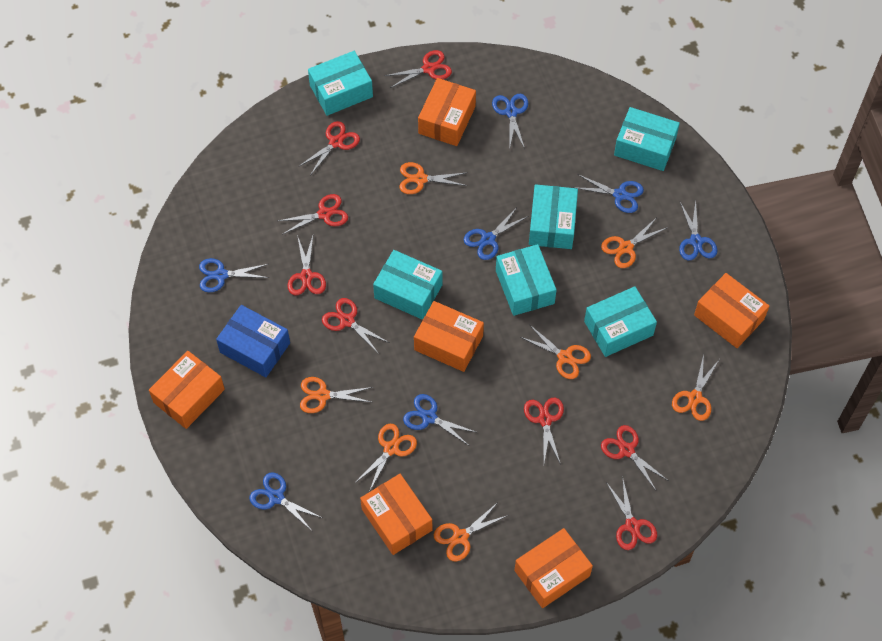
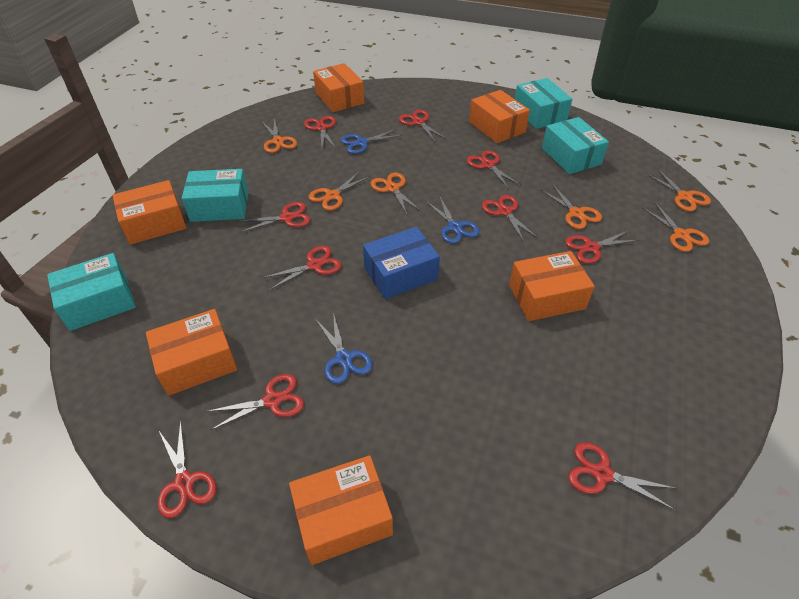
blue scissors: [199,258,269,293] [249,472,322,531] [403,394,478,445] [464,206,528,260] [492,94,528,150] [573,175,644,213] [679,201,718,260] = 7 -> [316,313,373,384] [341,129,402,154] [426,197,480,244] = 3
orange scissors: [300,377,373,413] [355,424,417,492] [399,162,467,194] [434,502,508,562] [520,324,591,379] [601,217,668,268] [672,354,719,421] = 7 -> [261,118,297,153] [309,171,369,211] [370,173,422,214] [540,184,602,229] [642,203,709,252] [647,168,711,211] = 6
red scissors: [278,194,348,234] [288,235,326,295] [299,121,360,174] [322,298,390,354] [384,50,452,88] [524,398,564,465] [601,425,669,490] [606,476,657,550] = 8 -> [158,420,217,518] [206,374,304,431] [239,202,310,232] [262,246,341,290] [304,116,336,149] [399,110,447,142] [467,150,521,189] [482,195,538,242] [565,230,640,264] [568,442,677,510] = 10
turquoise box: [308,51,373,116] [373,250,442,320] [496,244,557,316] [529,184,578,249] [584,286,657,357] [614,107,680,171] = 6 -> [47,253,136,331] [182,169,248,222] [515,78,572,129] [542,117,609,174] = 4

